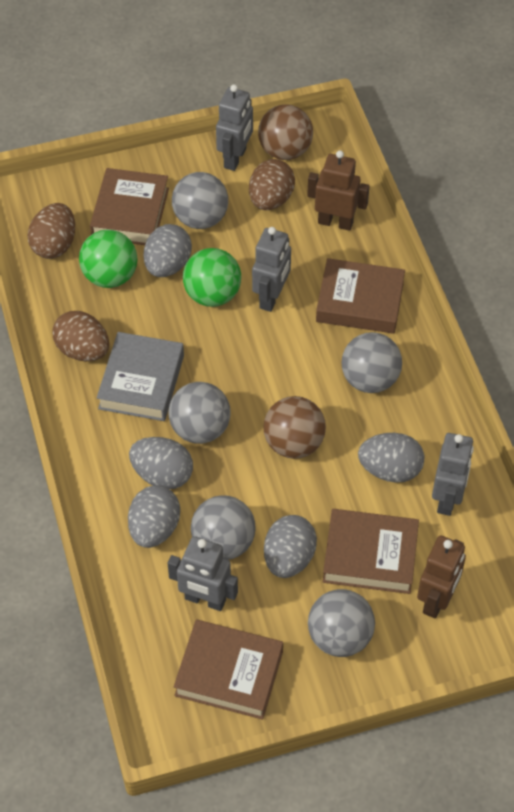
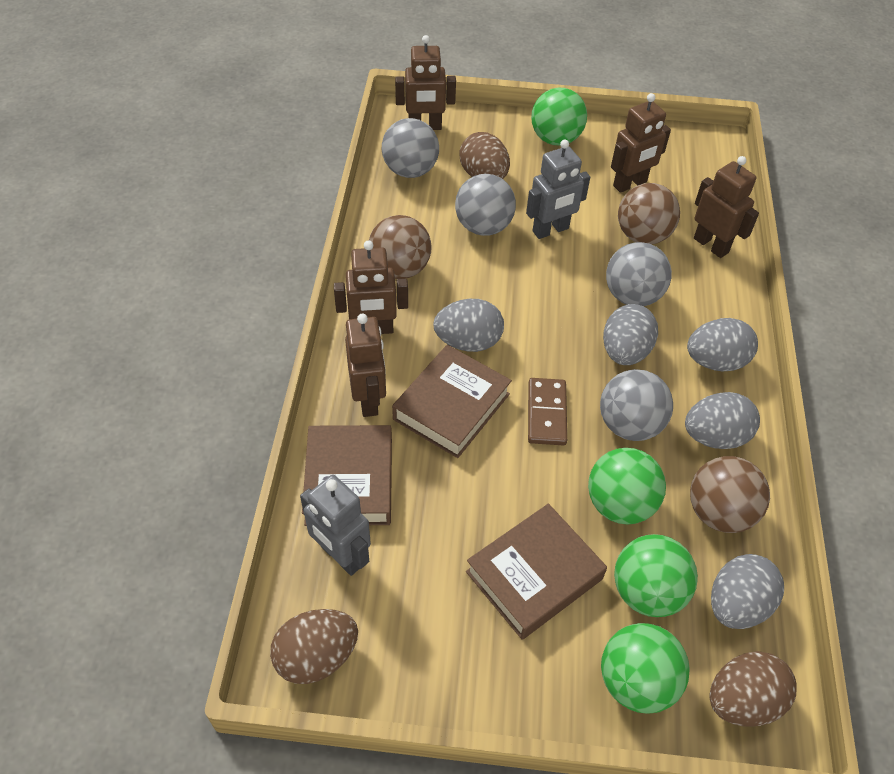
brown ball: [258,104,313,160] [263,396,326,459] = 2 -> [369,215,432,279] [618,183,680,244] [690,456,770,533] = 3
brown book: [90,168,169,245] [174,620,283,720] [316,258,405,334] [323,509,419,594] = 4 -> [302,425,392,526] [392,345,512,458] [466,504,607,639] = 3
brown domino: none = 0 -> [528,378,567,445] = 1
brown robot: [307,150,369,231] [417,535,466,619] = 2 -> [334,240,408,334] [345,314,386,417] [395,35,456,130] [611,93,671,193] [694,156,759,258] = 5
green ball: [79,230,138,288] [183,248,241,307] = 2 -> [531,88,587,146] [588,448,666,525] [601,623,690,713] [614,534,698,617] = 4
grey ball: [169,382,231,444] [172,172,228,229] [191,495,255,560] [308,589,375,657] [341,332,402,393] = 5 -> [382,118,439,178] [455,174,516,236] [600,369,673,441] [606,242,672,307] = 4
grey book: [97,332,184,421] = 1 -> none = 0
grey robot: [168,536,238,611] [216,84,253,171] [252,227,291,312] [432,433,474,516] = 4 -> [300,475,371,576] [526,140,590,239] = 2

